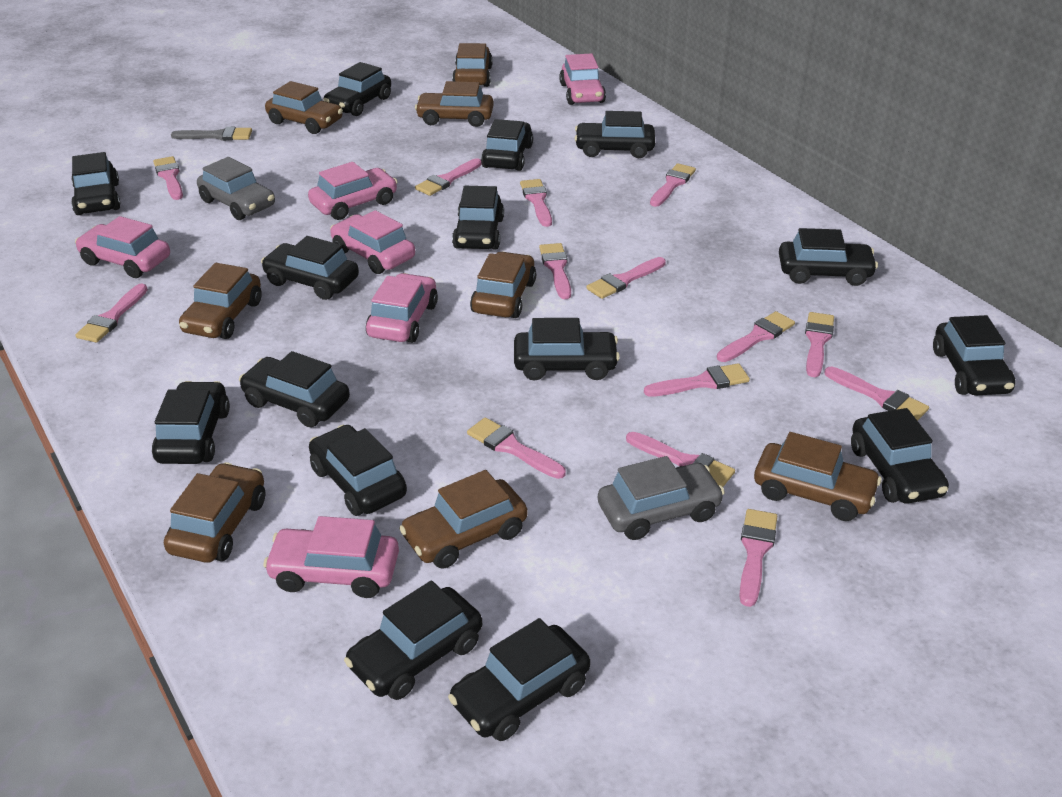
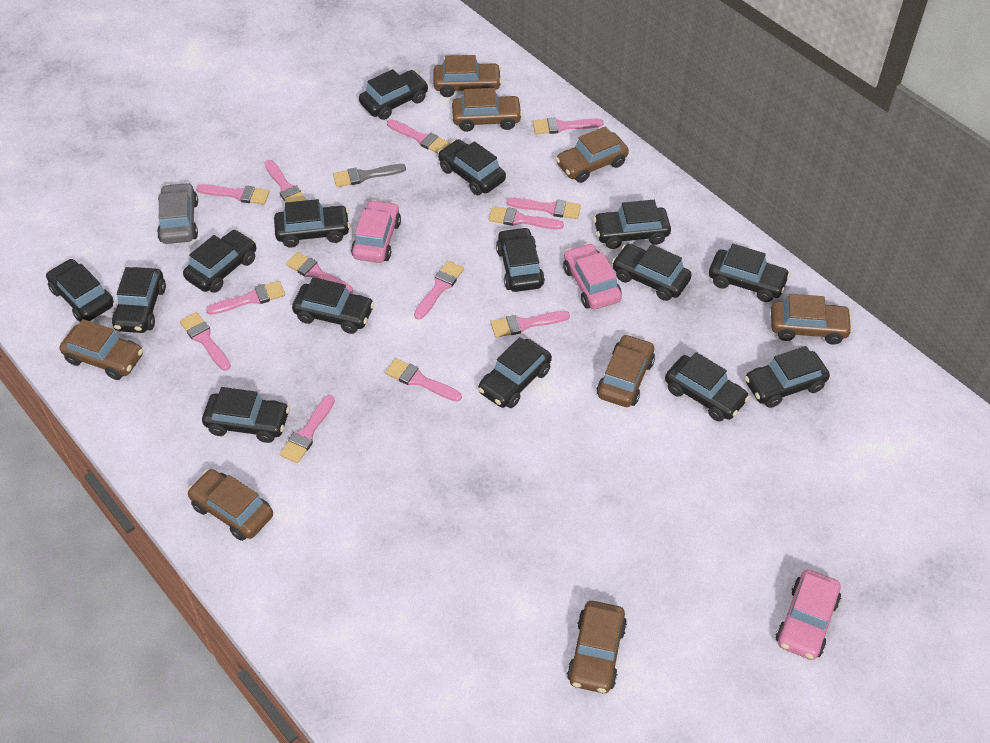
grey car: [197,157,275,220] [598,456,725,540] = 2 -> [157,182,198,244] = 1
pink brush: [75,283,148,343] [153,156,183,200] [415,158,482,196] [467,417,566,479] [520,179,552,227] [539,243,571,299] [586,257,666,299] [626,432,735,487] [644,363,750,397] [650,163,696,207] [717,311,795,362] [739,509,777,607] [805,312,834,377] [824,366,929,421] = 14 -> [180,312,231,371] [196,184,270,205] [206,281,285,315] [265,160,306,202] [280,395,335,463] [286,252,353,294] [385,358,462,402] [387,119,450,153] [414,261,464,320] [489,206,564,229] [491,311,570,338] [506,198,581,219] [533,118,604,134] = 13
pink car: [75,216,170,278] [263,516,399,598] [308,162,398,220] [330,210,415,274] [366,273,438,343] [559,53,606,105] = 6 -> [351,200,401,263] [563,243,622,309] [776,570,841,660] = 3

